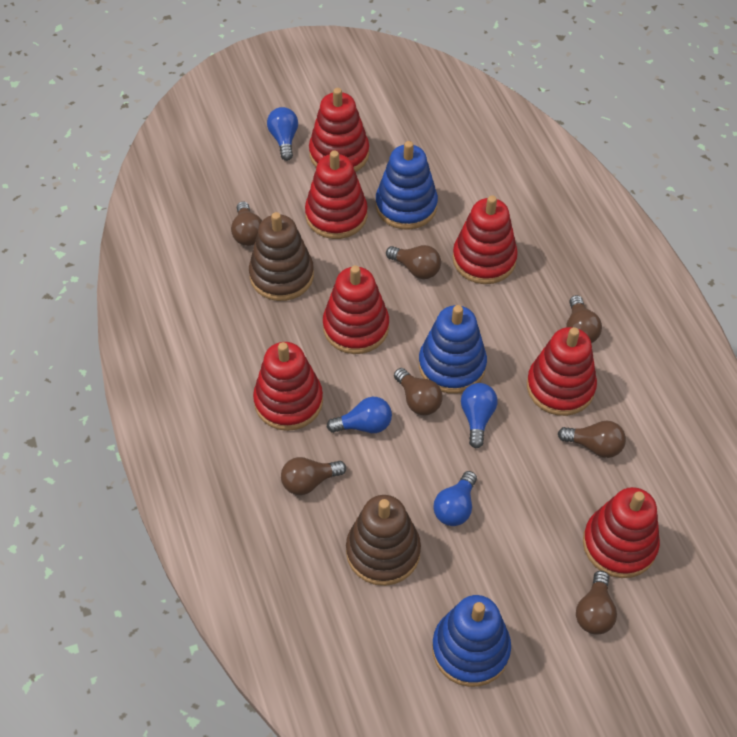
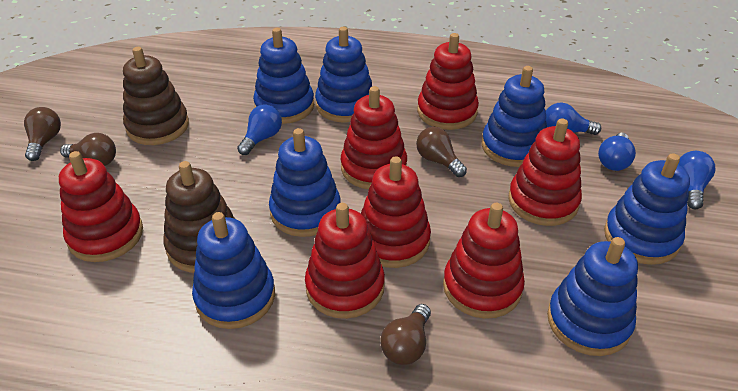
blue stacking toy: [376,141,438,229] [419,305,487,394] [432,595,511,687] = 3 -> [192,212,275,329] [253,28,314,124] [269,128,341,237] [315,27,372,123] [482,66,547,167] [547,237,638,356] [604,153,690,265] = 7
brown light bulb: [231,201,262,246] [281,457,346,495] [386,245,441,279] [394,368,442,415] [558,421,626,458] [566,295,602,343] [576,571,617,635] = 7 -> [24,107,61,161] [60,133,116,166] [380,304,431,365] [416,127,467,177] = 4

